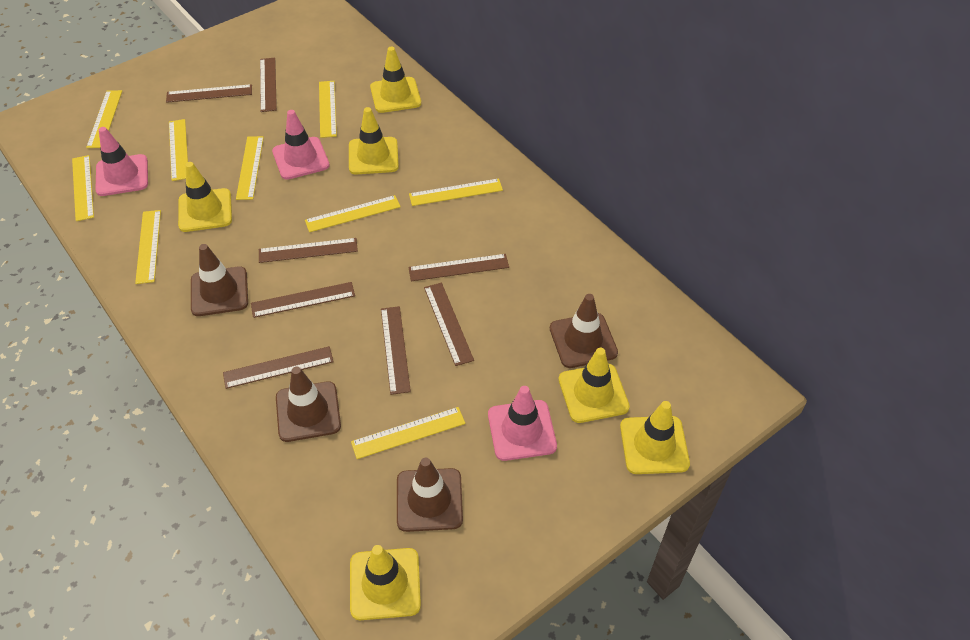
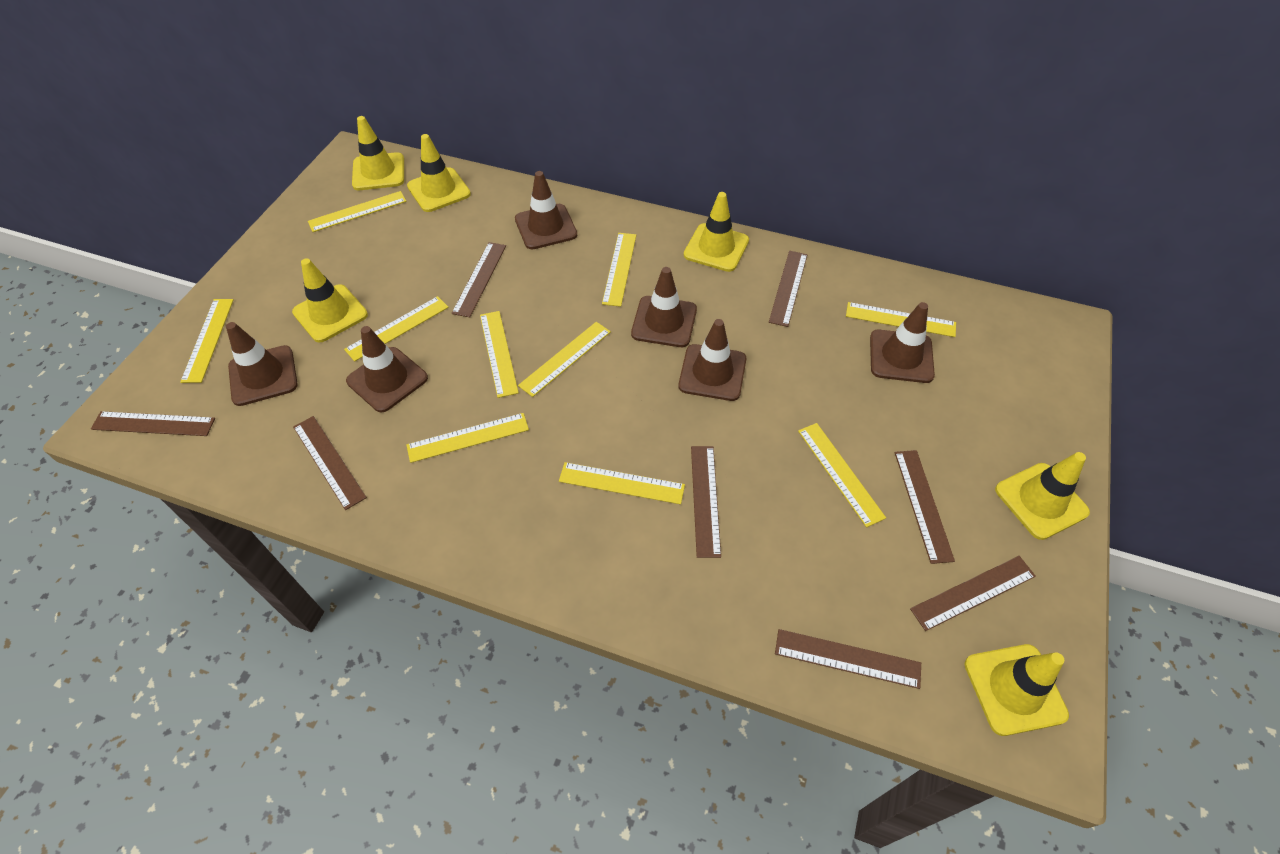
brown traffic cone: [191,244,248,316] [276,367,341,442] [397,457,463,532] [550,294,618,368] = 4 -> [226,322,298,406] [346,326,428,412] [515,171,577,249] [631,267,697,347] [678,319,746,401] [870,302,935,383] = 6
pink traffic cone: [95,127,148,196] [272,110,330,180] [488,386,557,461] = 3 -> none = 0
yellow ruler: [72,155,94,221] [86,90,122,148] [135,210,161,284] [169,119,188,181] [236,136,264,200] [305,195,401,232] [319,81,337,138] [351,407,465,459] [409,178,503,206] = 9 -> [180,299,234,383] [308,191,407,232] [344,296,449,362] [406,413,529,463] [480,311,519,398] [518,322,611,397] [559,462,685,504] [602,233,636,307] [798,423,886,527] [846,302,956,337] = 10

